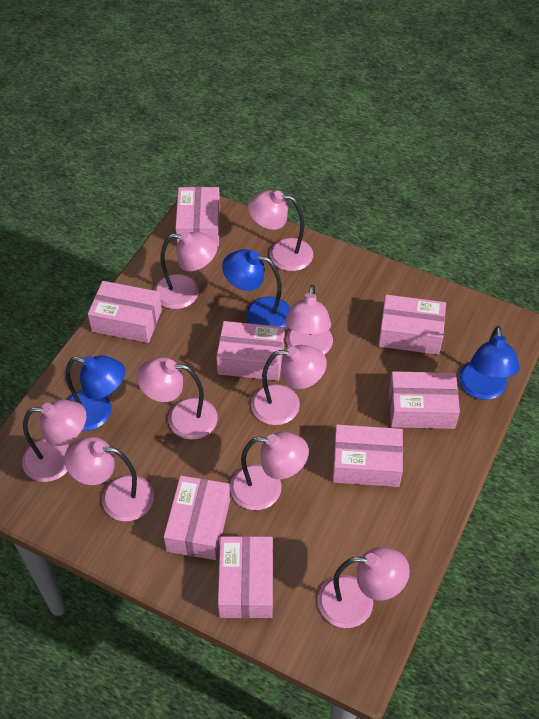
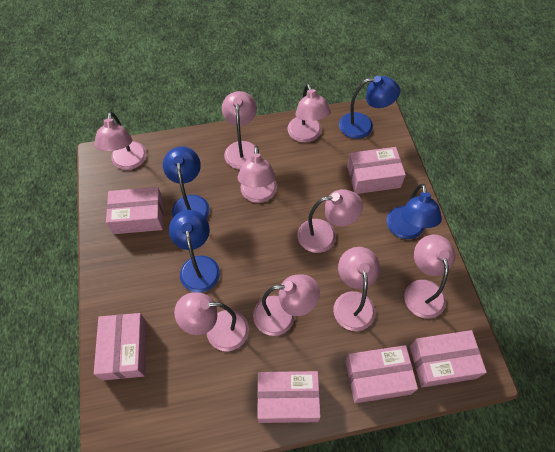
blue lamp: [66,355,125,431] [222,249,291,327] [459,326,520,400] = 3 -> [163,147,210,218] [169,210,220,293] [339,76,400,139] [387,184,442,239] = 4
pink box: [88,281,162,343] [164,476,230,560] [175,187,220,246] [216,321,285,381] [218,536,273,618] [333,425,403,487] [378,295,446,355] [389,371,460,429] = 8 -> [94,313,147,380] [106,187,163,234] [257,371,321,423] [345,345,418,403] [347,147,406,194] [410,330,487,388] = 6

